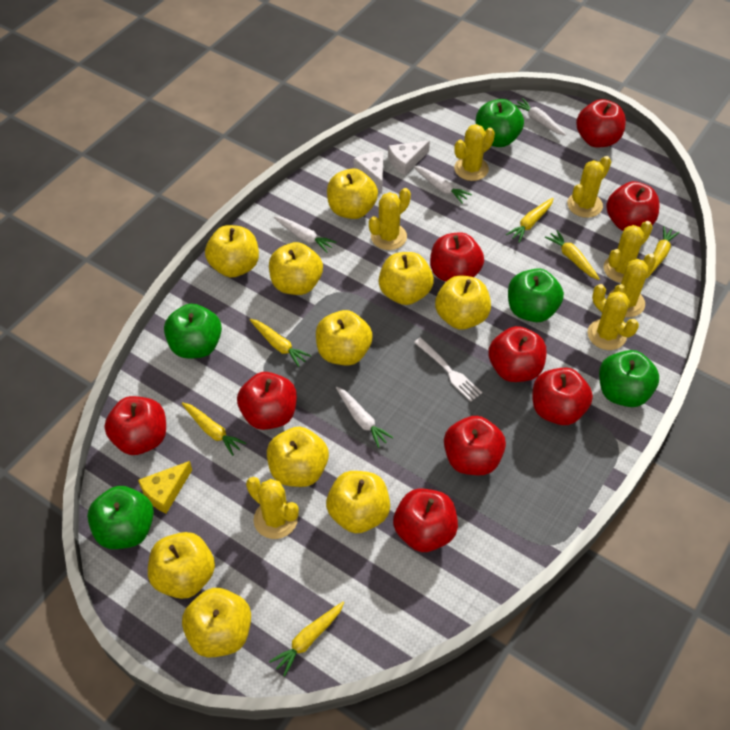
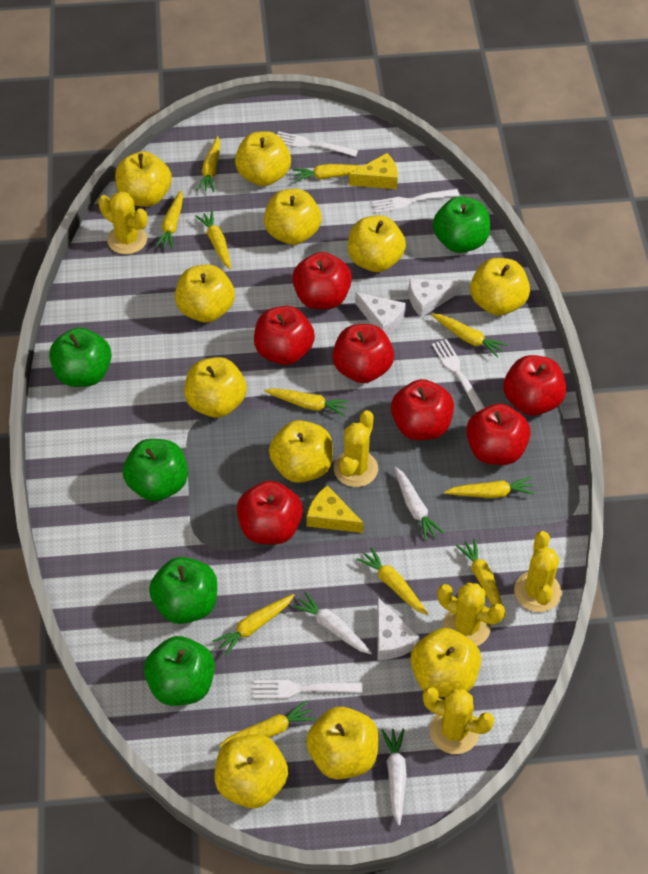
red apple: [104,396,166,455] [237,372,297,430] [393,489,458,552] [430,233,484,282] [444,416,506,475] [488,326,546,382] [533,367,593,425] [576,99,626,147] [606,181,659,231] = 9 -> [237,481,303,544] [254,306,315,365] [292,252,352,309] [332,324,394,383] [391,379,454,440] [466,403,531,465] [503,355,566,416] = 7
white carrot: [274,216,337,253] [336,387,394,448] [413,166,472,204] [514,98,566,136] = 4 -> [292,591,372,654] [381,728,407,826] [395,467,444,541] = 3
white cheese: [354,151,383,192] [388,141,430,175] = 2 -> [355,292,406,335] [378,598,420,660] [409,278,461,317] = 3
white fork: [414,338,482,402] = 1 -> [253,680,363,699] [277,131,358,157] [372,189,459,213] [432,339,485,412] = 4
yellow apple: [148,532,215,599] [182,588,251,657] [205,225,259,277] [267,427,329,487] [269,242,323,295] [316,310,373,366] [326,471,390,533] [327,169,378,219] [379,252,434,305] [435,275,491,330] = 10 -> [115,151,172,207] [175,264,235,322] [184,357,247,418] [215,734,288,808] [235,131,291,186] [264,189,321,245] [269,420,333,483] [306,707,379,779] [348,215,406,272] [410,628,481,697] [470,258,530,316] = 11
yellow cactus: [246,477,299,539] [369,188,411,250] [454,124,495,181] [567,156,611,218] [588,284,639,350] [604,221,653,283] [607,254,656,317] = 7 -> [98,191,147,254] [334,410,378,487] [423,687,494,754] [437,583,505,646] [514,531,561,612] = 5
yellow carrot: [182,402,246,456] [249,319,311,367] [269,602,344,677] [506,198,554,243] [545,230,600,280] [646,226,680,278] = 6 -> [155,190,183,250] [196,211,231,269] [197,136,220,192] [213,594,294,656] [219,700,316,747] [264,388,350,416] [292,164,363,182] [356,547,428,615] [431,313,507,358] [444,477,535,498] [456,538,506,618] = 11
yellow cheese: [138,461,192,514] = 1 -> [307,485,363,533] [349,153,398,189] = 2

